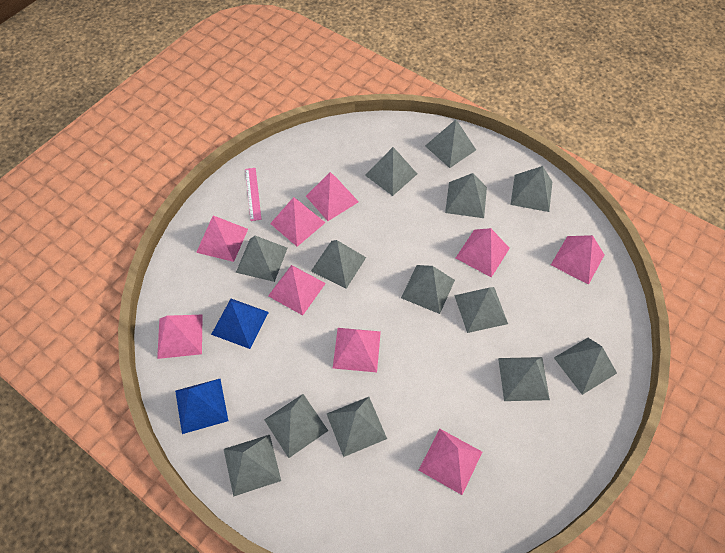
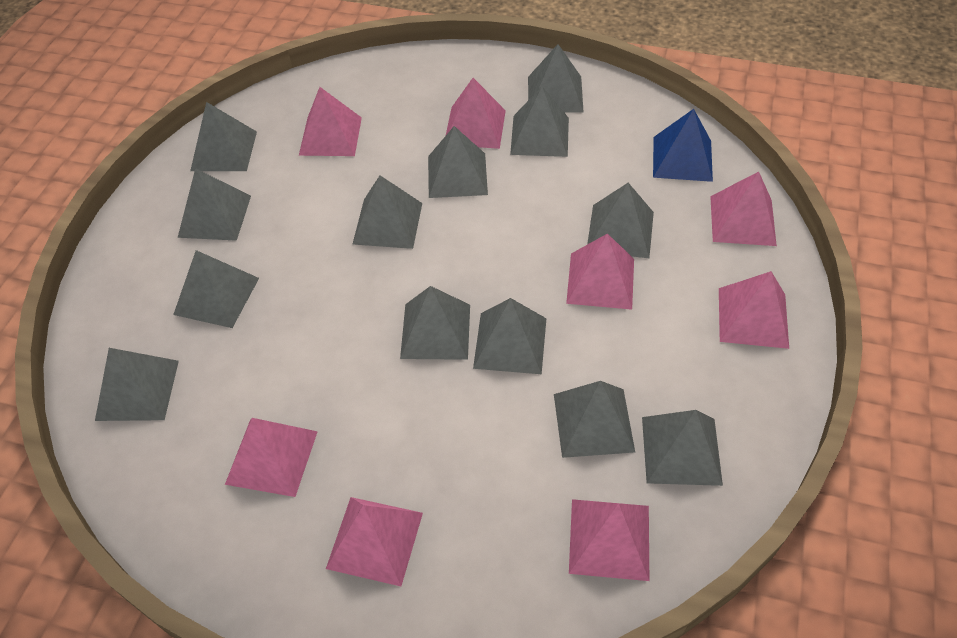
blue pyramid: [175,379,228,434] [211,299,269,349] = 2 -> [653,109,713,182] = 1
pink pyramid: [157,315,203,359] [196,215,248,262] [268,265,326,315] [270,197,325,247] [306,172,359,221] [333,328,381,372] [419,429,482,495] [456,228,510,278] [551,235,605,285] = 9 -> [225,418,318,497] [299,87,362,156] [326,497,423,586] [446,78,506,149] [566,233,634,310] [569,499,649,581] [710,172,777,246] [719,271,789,349] = 8
pink ruler: [245,168,262,221] = 1 -> none = 0

